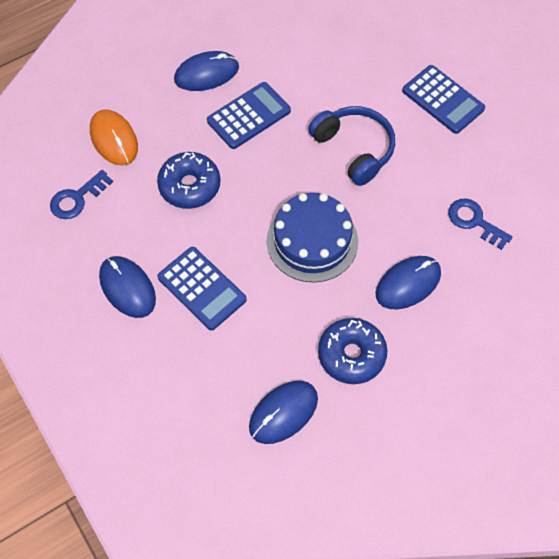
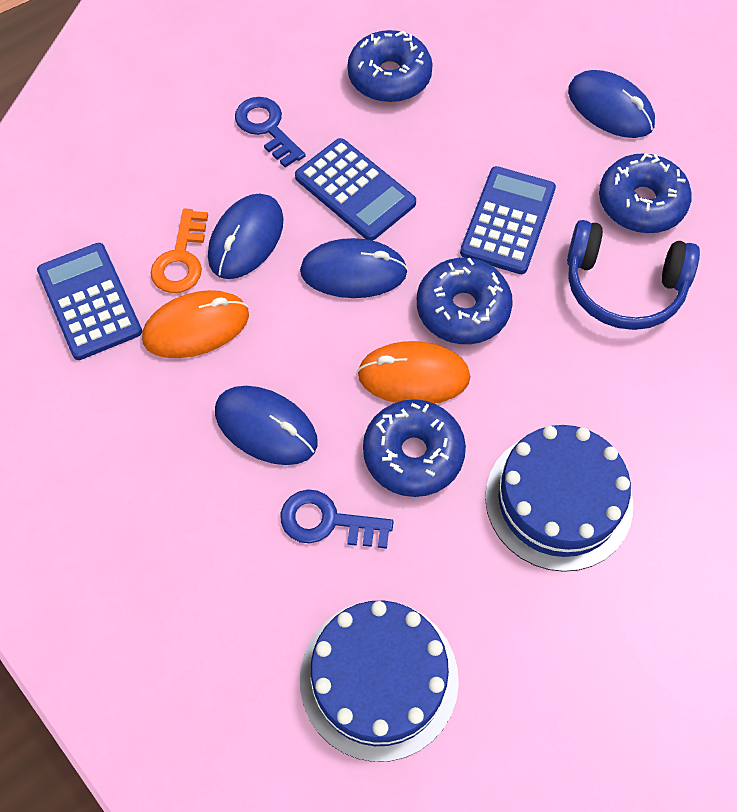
blue cake: [267,193,358,282] = 1 -> [300,601,459,762] [485,425,633,572] = 2
blue donut: [157,152,221,209] [318,318,387,384] = 2 -> [347,30,433,103] [363,399,466,497] [417,258,513,344] [599,153,692,233] = 4
orange key: none = 0 -> [151,208,208,293] = 1
orange mouse: [90,109,138,165] = 1 -> [142,290,249,358] [357,341,470,404] = 2

